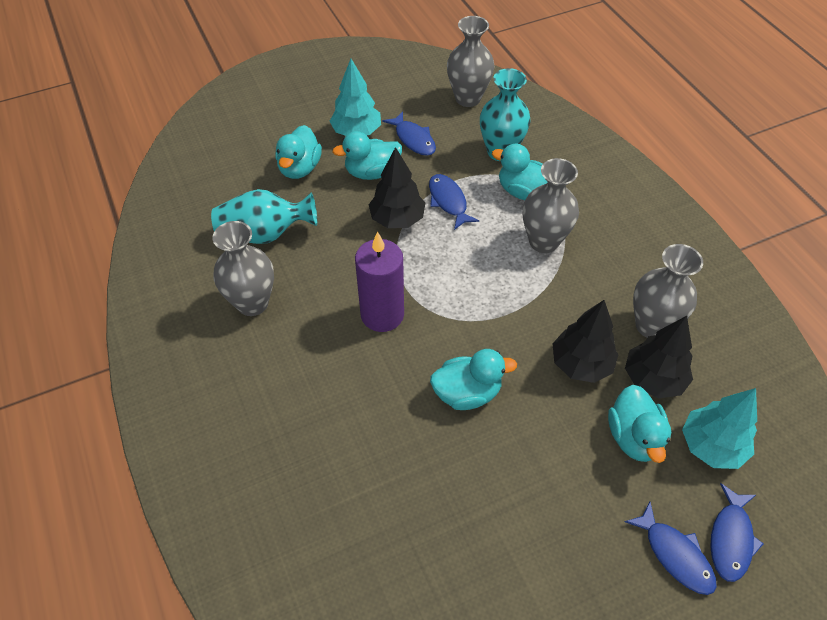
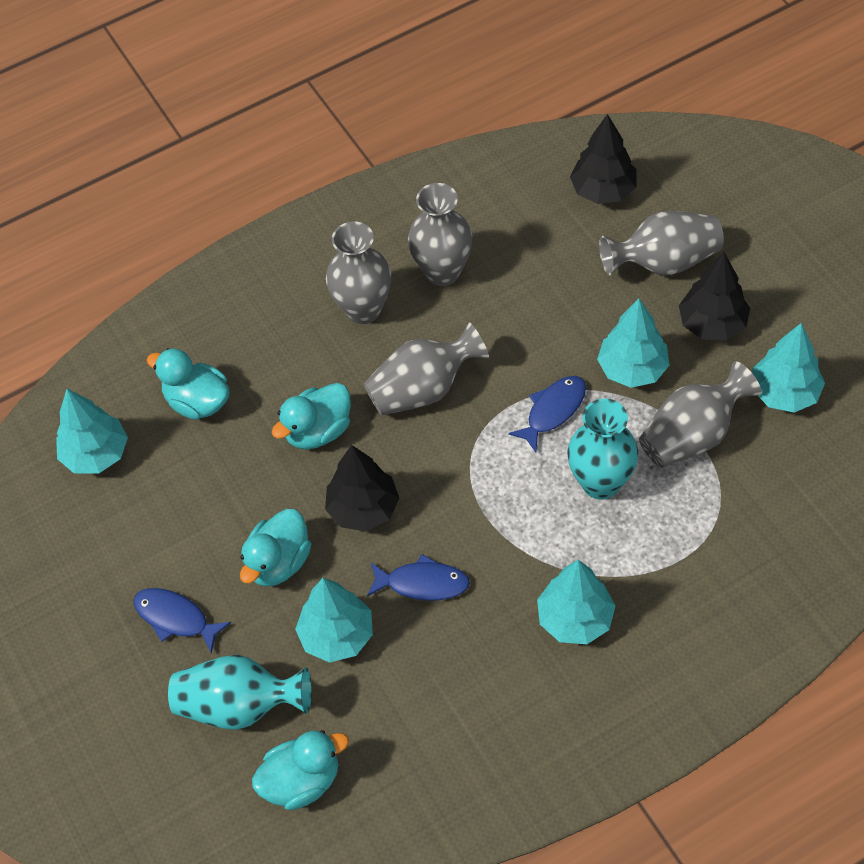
blue fish: [383,111,436,156] [429,174,479,230] [625,502,717,595] [710,483,764,582] = 4 -> [133,588,231,654] [367,554,470,601] [508,376,586,452] = 3
grey vase: [212,221,274,316] [447,16,494,107] [523,158,579,253] [633,244,703,338] = 4 -> [326,222,391,324] [363,322,489,416] [408,183,472,286] [599,211,724,275] [639,361,761,468] = 5
purple candle: [355,232,404,332] = 1 -> none = 0
turquoise duck: [275,125,322,179] [332,131,402,180] [430,349,517,410] [492,144,548,200] [608,385,671,463] = 5 -> [147,348,230,420] [240,509,311,587] [252,730,349,810] [271,383,351,450] = 4
turquoise tree: [329,59,381,136] [682,388,757,469] = 2 -> [56,389,128,473] [295,578,373,663] [537,560,616,644] [597,299,669,388] [752,323,825,413] = 5

